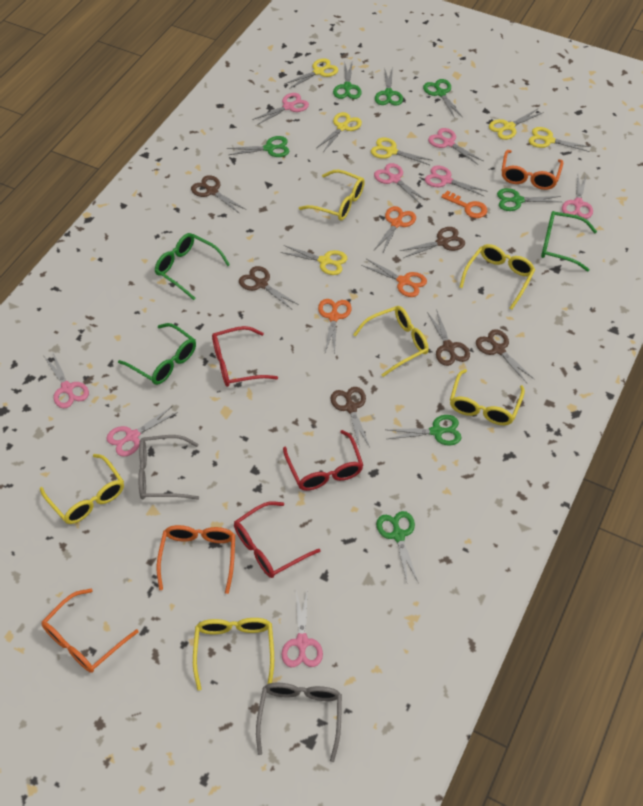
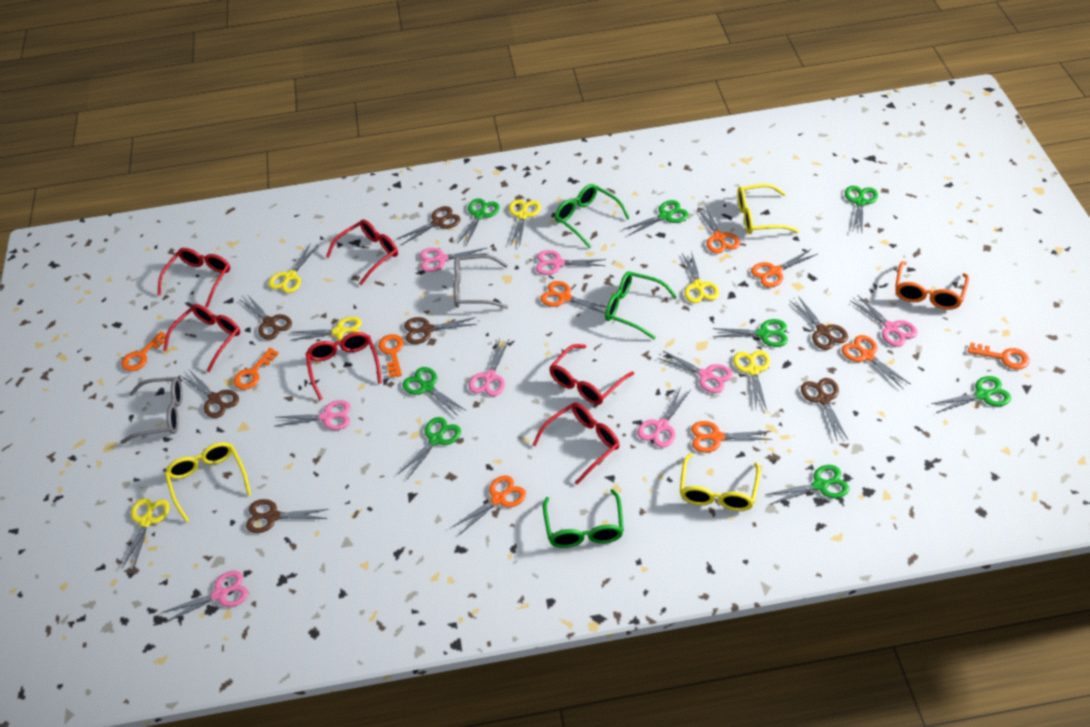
brown scissors: [191,175,246,214] [239,266,299,310] [330,387,370,448] [400,227,465,258] [427,309,470,366] [476,329,535,383] = 6 -> [181,371,239,418] [240,294,292,340] [246,499,329,533] [397,206,461,245] [404,317,477,344] [789,296,848,350] [801,378,848,440] = 7
green scissors: [227,136,289,157] [333,61,362,99] [375,66,403,106] [376,511,418,582] [387,415,462,445] [423,79,462,118] [497,188,561,211] = 7 -> [398,417,461,479] [403,367,467,417] [457,198,499,245] [623,200,689,236] [712,319,788,347] [765,465,849,505] [845,186,878,232] [931,376,1011,413] = 8
orange glasses: [42,589,139,673] [157,525,235,594] [501,150,563,190] = 3 -> [895,261,969,310] = 1
orange key: [441,190,487,218] = 1 -> [121,331,166,371] [233,348,279,390] [378,334,404,378] [968,343,1030,370] = 4
orange scissors: [318,299,352,353] [361,259,427,297] [374,206,416,254] = 3 -> [451,475,526,535] [540,281,607,314] [691,421,773,453] [697,206,740,253] [751,249,817,287] [842,335,910,389] = 6
red glasses: [212,326,278,387] [234,501,320,578] [283,430,363,491] = 3 -> [157,248,230,308] [163,304,241,372] [306,332,382,401] [326,219,398,285] [533,402,620,485] [549,344,634,405] = 6
yellow glasses: [40,454,124,524] [193,618,274,691] [299,170,365,220] [353,306,429,377] [450,369,525,425] [459,244,535,310] = 6 -> [165,442,251,522] [680,453,761,511] [737,184,799,234] = 3

